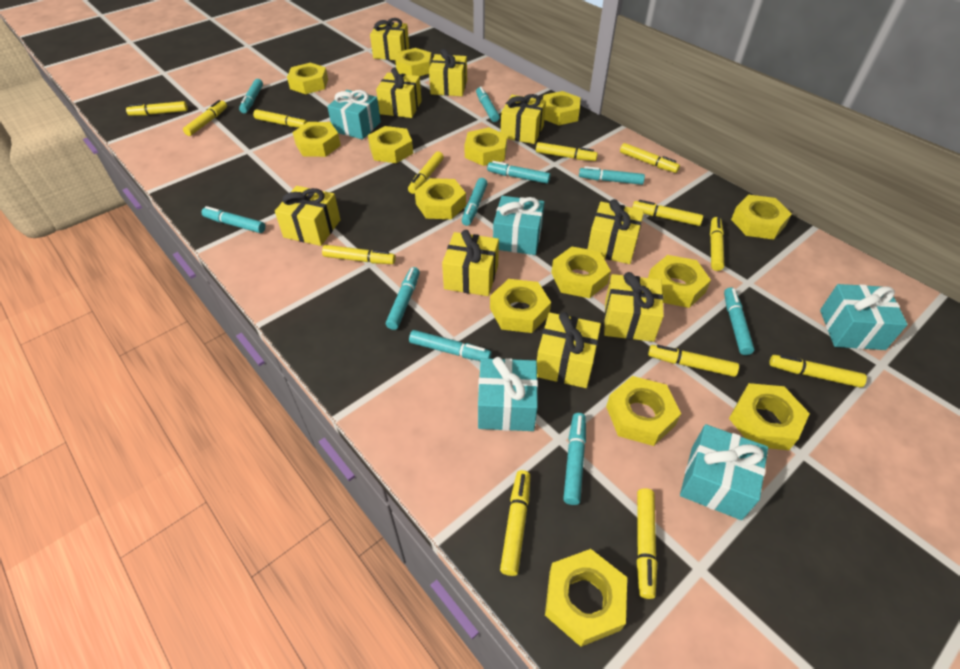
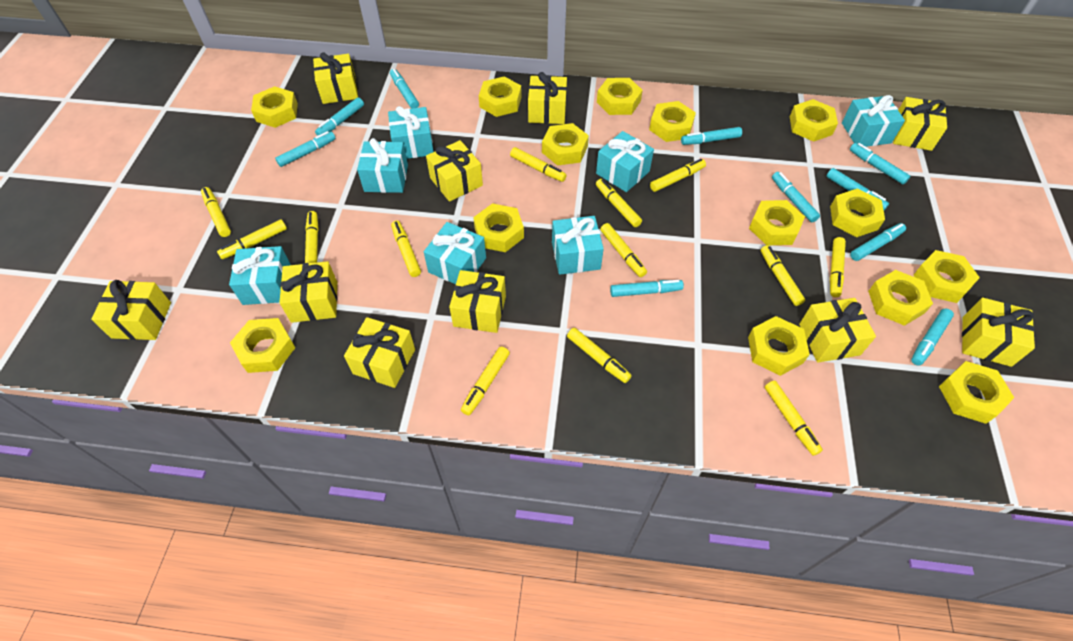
turquoise gift: [327,90,381,139] [478,357,538,431] [493,196,544,255] [680,424,768,520] [820,284,908,350] = 5 -> [229,246,291,305] [357,138,408,193] [388,106,434,159] [424,222,486,284] [552,216,604,275] [596,131,654,192] [842,95,905,147] = 7
yellow gift: [275,186,341,246] [370,18,409,60] [376,68,422,118] [429,49,467,96] [442,230,499,296] [501,94,546,144] [537,312,601,388] [588,199,644,264] [604,272,664,342] = 9 -> [91,280,171,340] [279,261,337,323] [313,52,358,104] [344,317,415,388] [426,140,483,202] [449,270,506,333] [528,72,567,124] [799,298,876,363] [893,97,947,151] [962,298,1035,367] = 10

